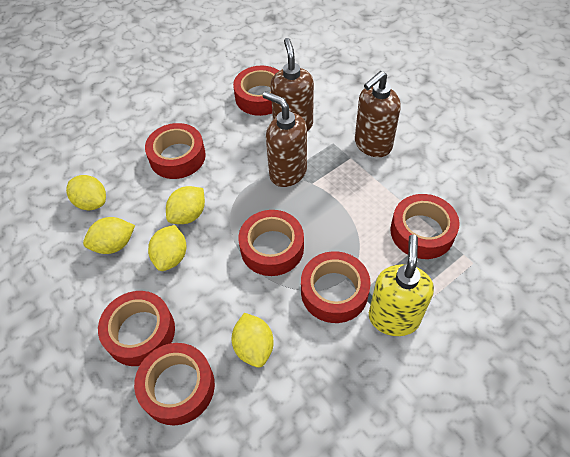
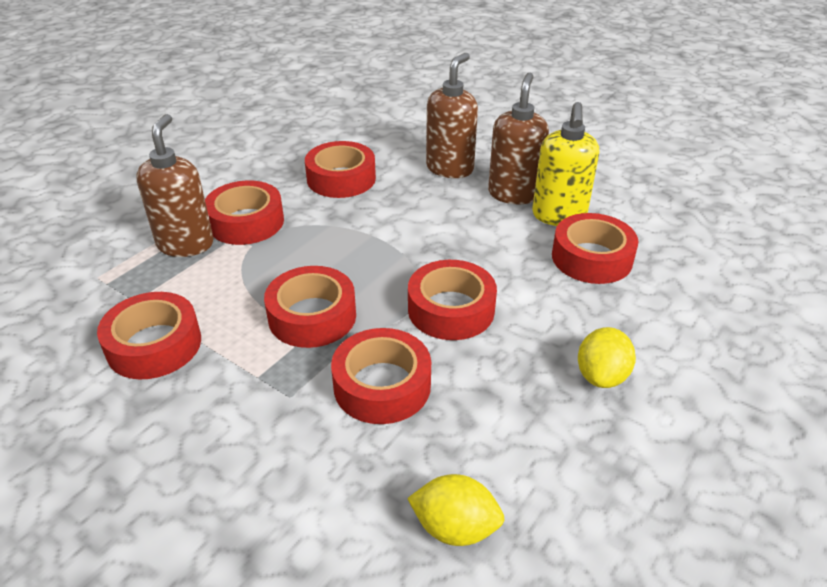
yellow lemon: [66,175,106,210] [83,217,135,254] [148,225,186,271] [166,186,205,224] [232,313,274,368] = 5 -> [407,474,505,546] [578,327,636,388] = 2

